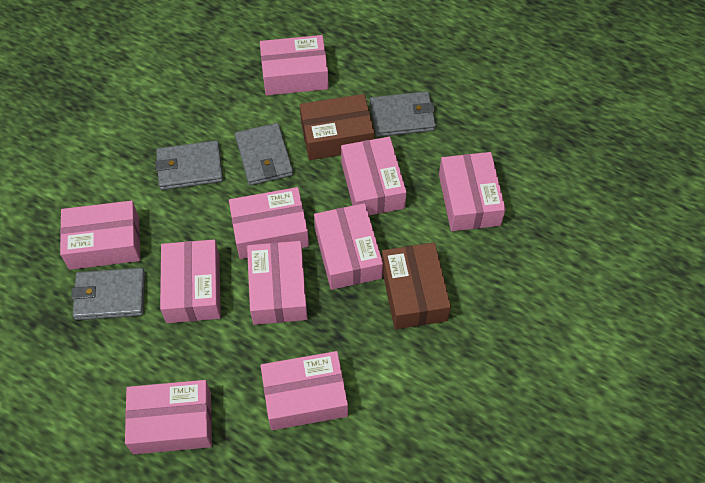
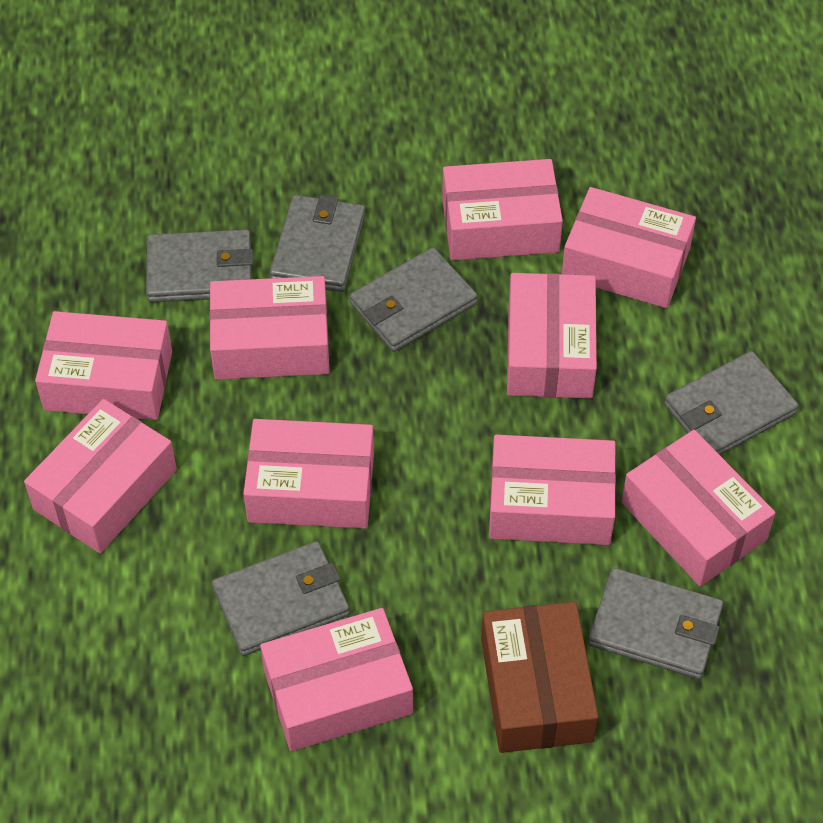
brown box: [300,94,374,160] [382,243,451,329] = 2 -> [481,602,598,753] = 1
grey wallet: [71,268,145,320] [155,141,223,190] [235,123,293,186] [370,91,436,137] = 4 -> [146,230,253,302] [212,541,349,656] [270,194,365,292] [350,247,477,352] [588,568,723,679] [664,351,798,455] = 6

